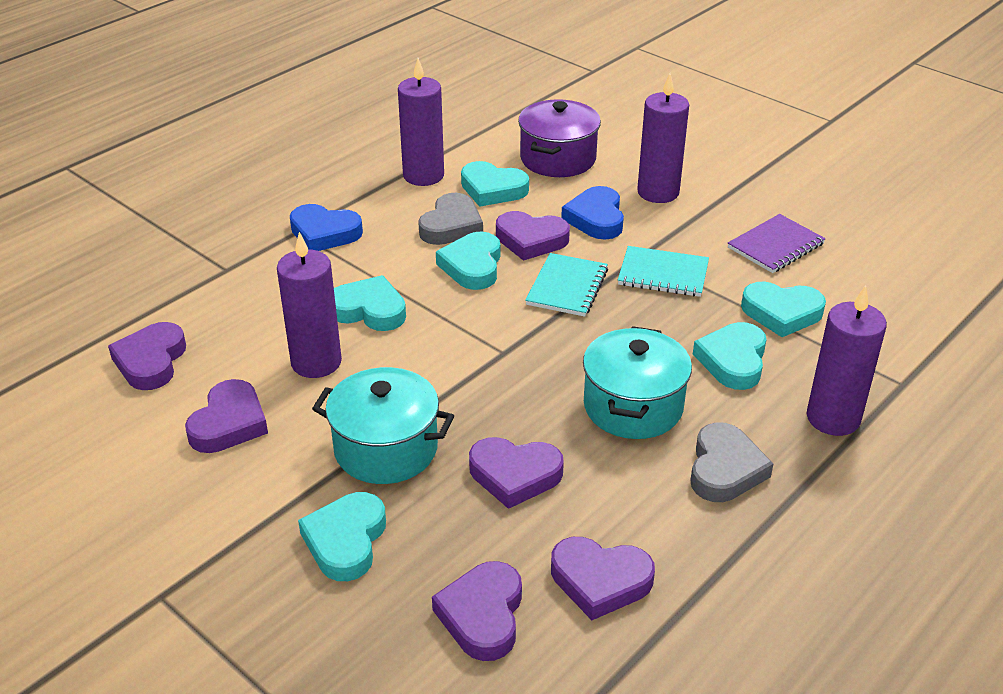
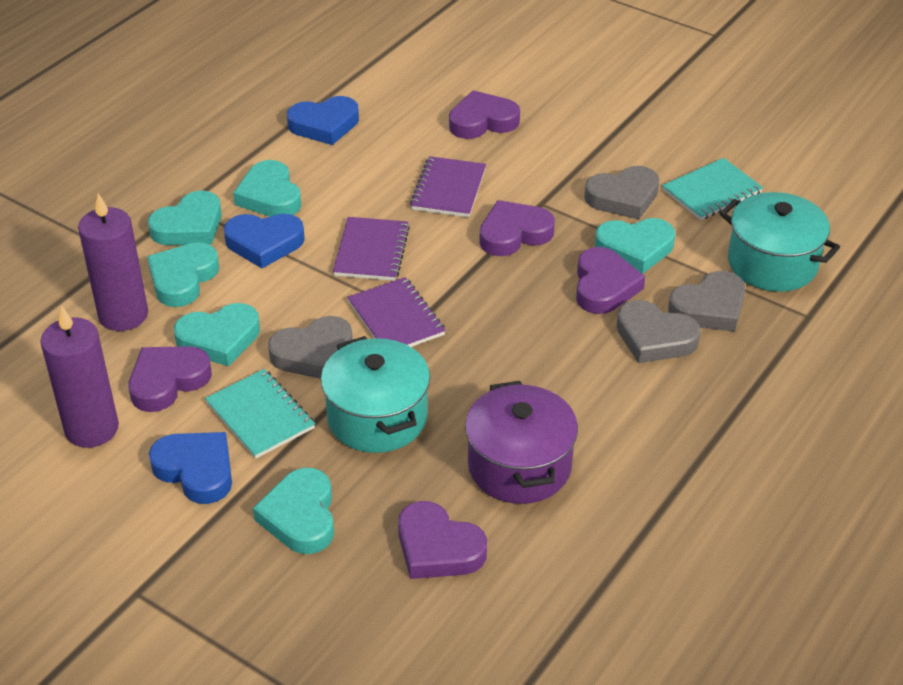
blue heart: [290,204,363,251] [561,186,624,240] = 2 -> [149,432,232,504] [224,214,305,268] [287,96,359,145] = 3
grey heart: [418,193,483,245] [690,422,773,502] = 2 -> [268,316,353,379] [584,166,660,220] [617,300,701,363] [668,271,745,332] = 4
purple candle: [277,232,342,378] [398,58,444,186] [637,74,689,203] [807,285,887,436] = 4 -> [40,305,119,448] [78,193,148,331] = 2
purple heart: [108,322,186,390] [185,379,268,453] [432,561,522,661] [469,437,564,509] [496,211,570,261] [551,537,655,620] = 6 -> [128,346,212,412] [398,501,487,579] [449,90,520,139] [479,200,555,256] [576,247,645,314] = 5
purple notebook: [728,214,826,273] = 1 -> [333,217,410,281] [347,277,446,347] [410,156,486,217] = 3

